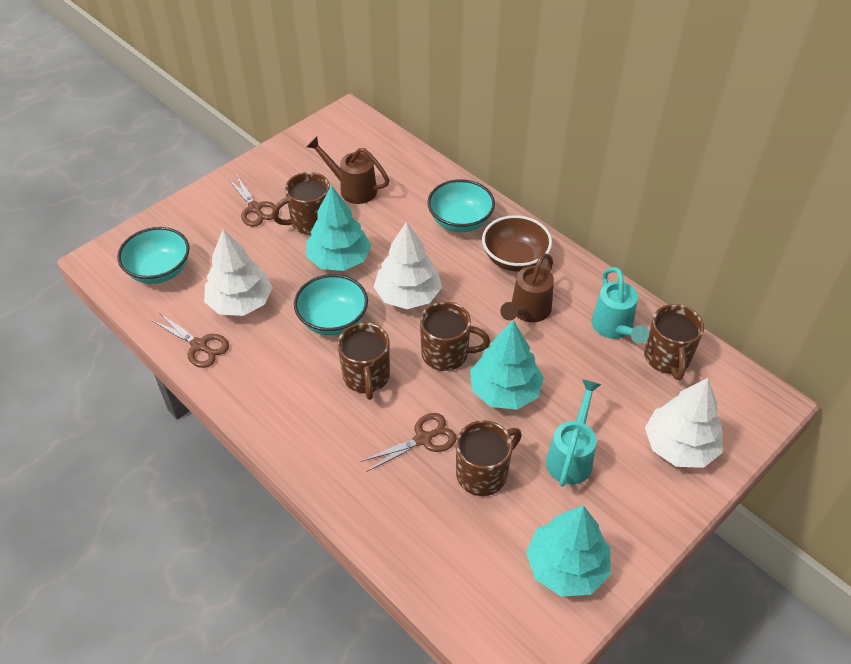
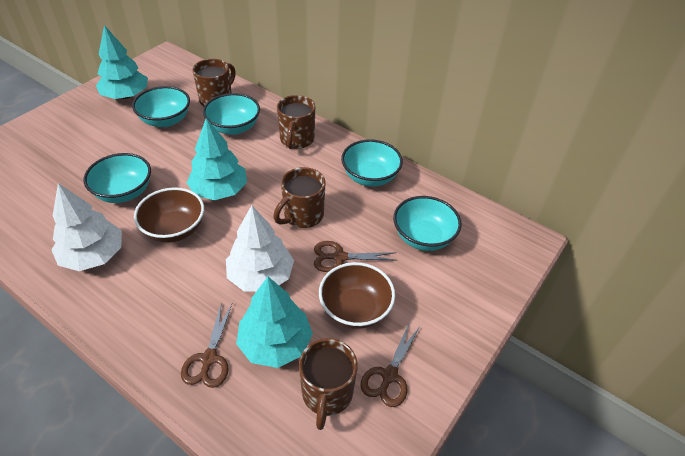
brown bowl: [482,215,552,271] = 1 -> [134,187,204,243] [319,262,395,329] = 2
brown mug: [272,172,330,235] [338,323,390,400] [420,301,490,371] [456,420,522,496] [644,304,704,380] = 5 -> [192,59,236,106] [273,167,325,228] [277,95,315,149] [299,338,358,430] = 4
brown watering can: [306,136,389,204] [500,253,554,322] = 2 -> none = 0
turquoise bowl: [117,227,190,284] [294,274,368,335] [427,179,495,232] = 3 -> [83,153,151,203] [132,86,190,127] [203,93,260,135] [341,139,403,186] [393,196,461,251] = 5
turquoise watering can: [546,379,601,487] [591,267,649,344] = 2 -> none = 0
white tree: [204,229,273,316] [374,222,442,309] [645,378,723,468] = 3 -> [51,183,122,271] [226,205,294,292] = 2

